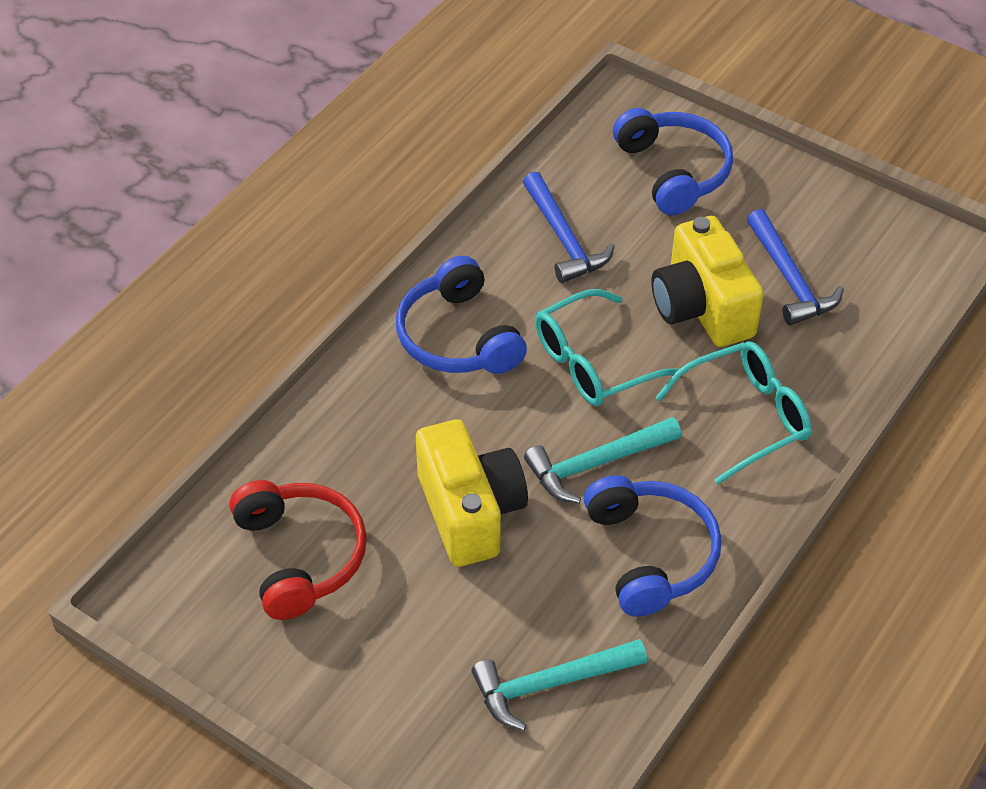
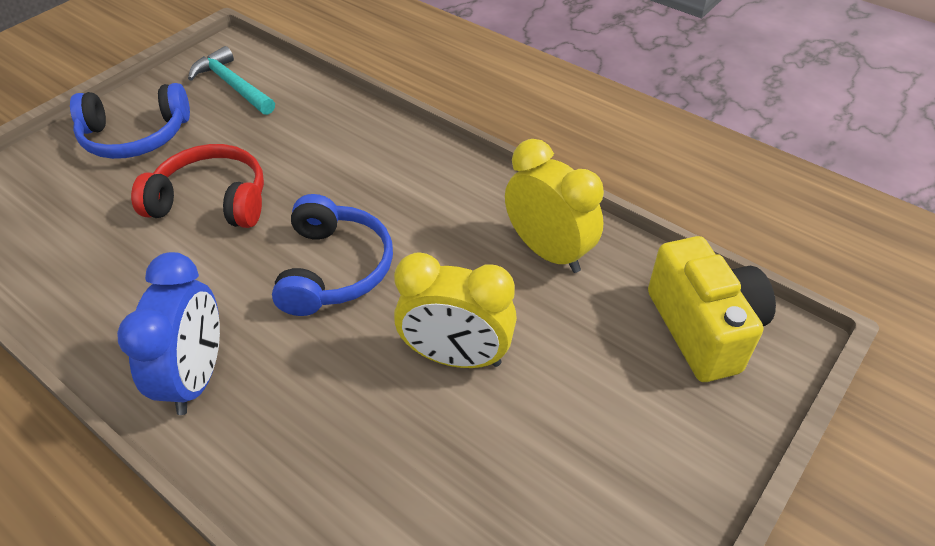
blue clock: none = 0 -> [117,252,220,415] = 1
blue hammer: [523,172,615,283] [747,209,844,325] = 2 -> none = 0
blue headphones: [396,256,527,374] [584,475,722,617] [613,108,733,215] = 3 -> [70,83,190,159] [272,194,393,316] = 2
turquoise glasses: [535,289,679,406] [655,341,812,484] = 2 -> none = 0
turquoise hammer: [471,639,647,731] [524,417,681,503] = 2 -> [188,46,275,115] = 1
yellow camera: [416,419,528,567] [652,216,764,347] = 2 -> [648,236,776,382] = 1
yellow clock: none = 0 -> [394,252,517,368] [505,139,604,273] = 2

